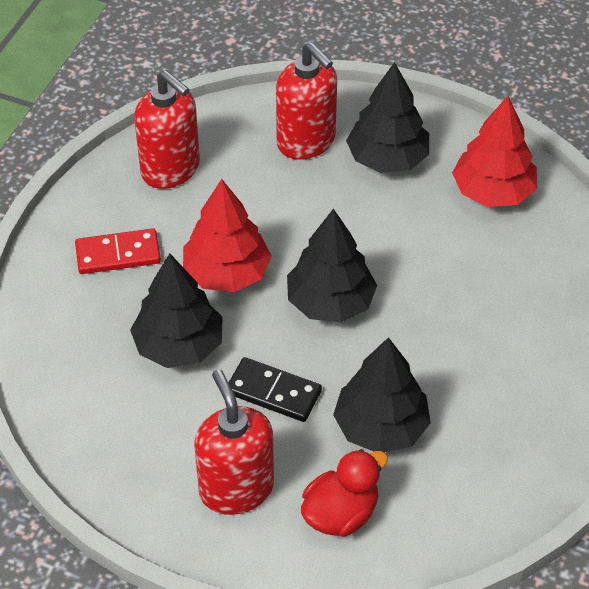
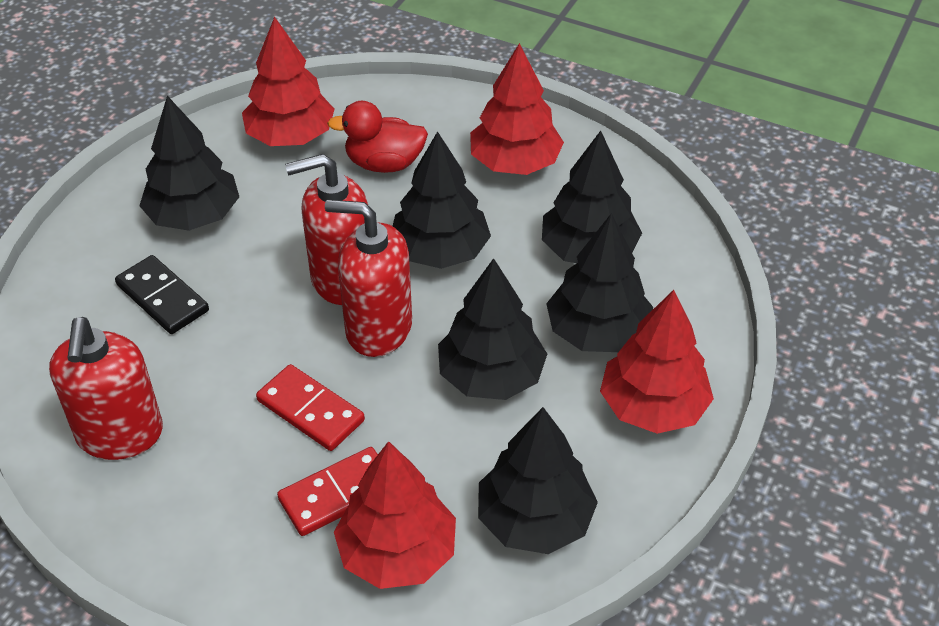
black tree: [130,253,223,368] [287,208,377,323] [333,337,431,453] [346,62,429,173] = 4 -> [139,96,239,231] [393,131,491,269] [438,258,547,400] [478,407,598,554] [542,131,642,263] [546,213,653,352] = 6
red domino: [75,228,161,274] = 1 -> [256,364,365,451] [277,447,378,536] = 2
red tree: [183,179,272,292] [452,96,537,207] = 2 -> [242,16,335,146] [334,441,456,589] [470,43,564,175] [600,290,714,434] = 4

